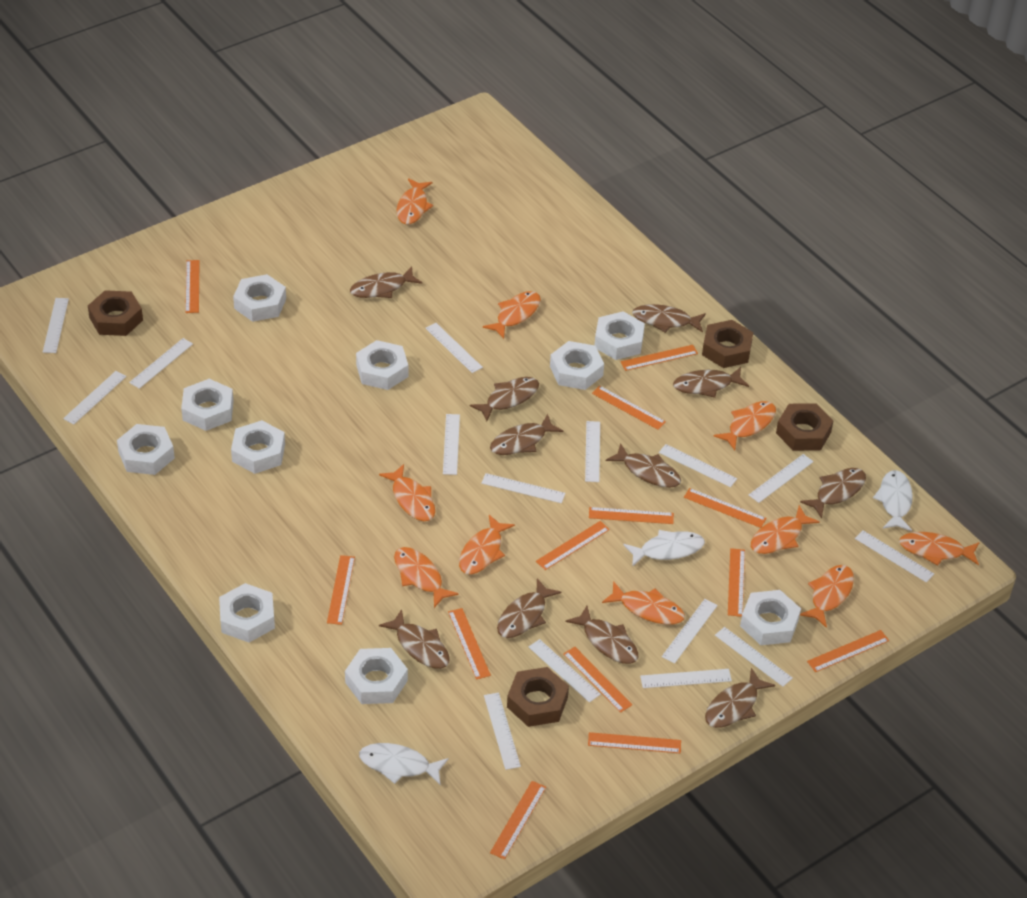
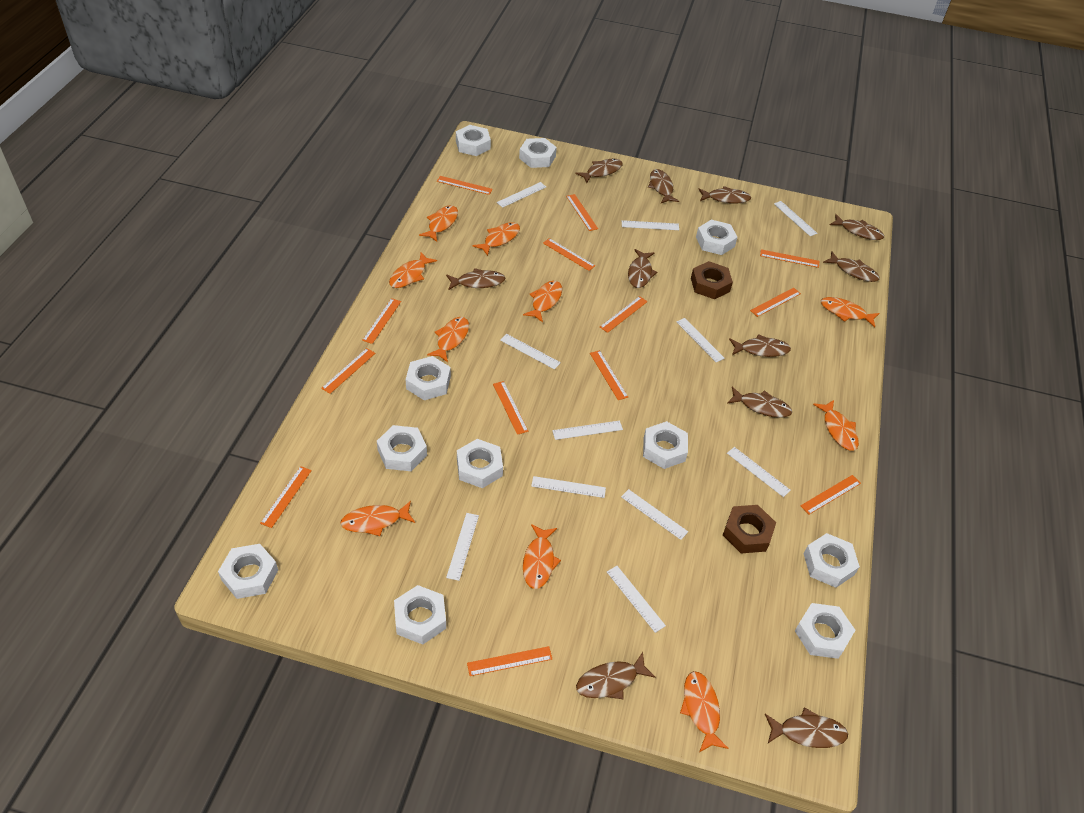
brown nut: [88,290,143,336] [507,667,569,727] [702,320,753,368] [776,403,833,451] = 4 -> [691,261,733,299] [723,505,776,554] = 2
white fish: [359,743,449,785] [623,530,705,567] [873,470,913,531] = 3 -> none = 0
white nut: [117,424,175,475] [181,379,234,431] [219,583,275,643] [231,420,285,474] [233,274,286,322] [345,648,408,704] [356,340,408,390] [550,341,604,390] [595,311,645,360] [740,590,801,645] = 10 -> [218,544,278,599] [377,425,427,471] [394,585,446,645] [406,356,451,400] [456,125,491,156] [457,439,503,488] [519,138,557,168] [643,421,688,469] [696,220,738,255] [795,603,855,659] [804,533,860,588] = 11
white ruler: [43,298,69,353] [63,371,127,424] [129,338,193,389] [425,323,483,373] [443,414,460,475] [481,473,566,503] [484,692,521,770] [529,639,601,703] [585,421,600,482] [640,669,732,688] [659,444,737,487] [662,599,718,664] [715,627,793,687] [749,454,814,503] [855,530,934,582] = 15 -> [446,513,479,581] [497,182,546,208] [500,334,561,369] [531,476,606,498] [552,420,623,440] [607,566,666,633] [621,489,688,540] [622,220,679,230] [676,318,725,362] [727,447,791,497] [774,201,818,236] = 11

